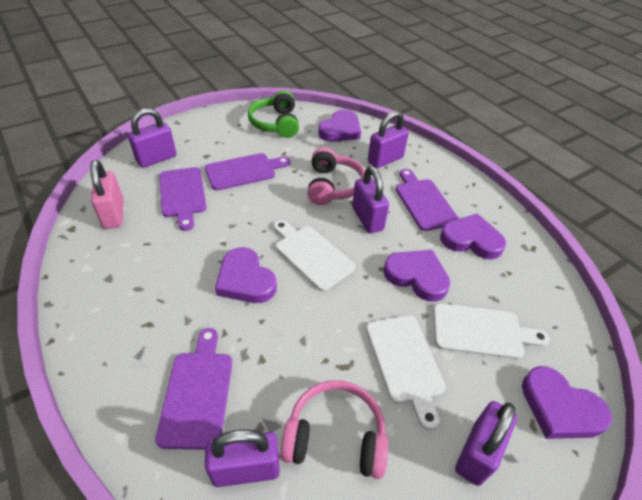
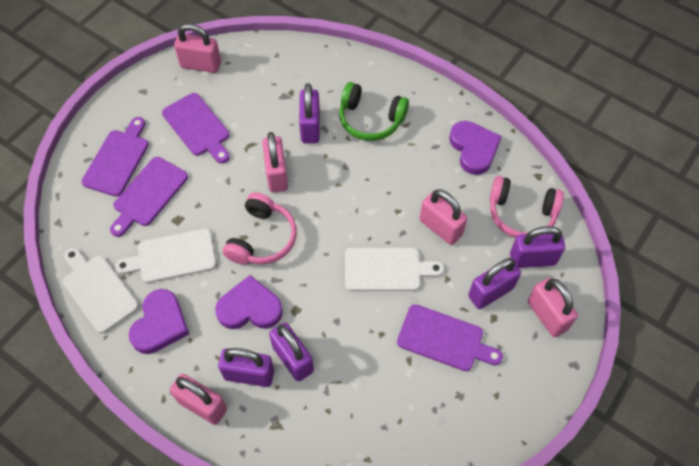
pink padlock: [90,160,124,229] = 1 -> [170,374,227,425] [174,24,221,73] [262,132,288,193] [419,189,467,245] [528,278,578,337] = 5
purple heart: [215,247,277,303] [318,109,361,142] [384,250,450,301] [440,213,506,259] [522,366,612,439] = 5 -> [129,289,189,354] [215,275,283,329] [449,121,502,175] = 3

